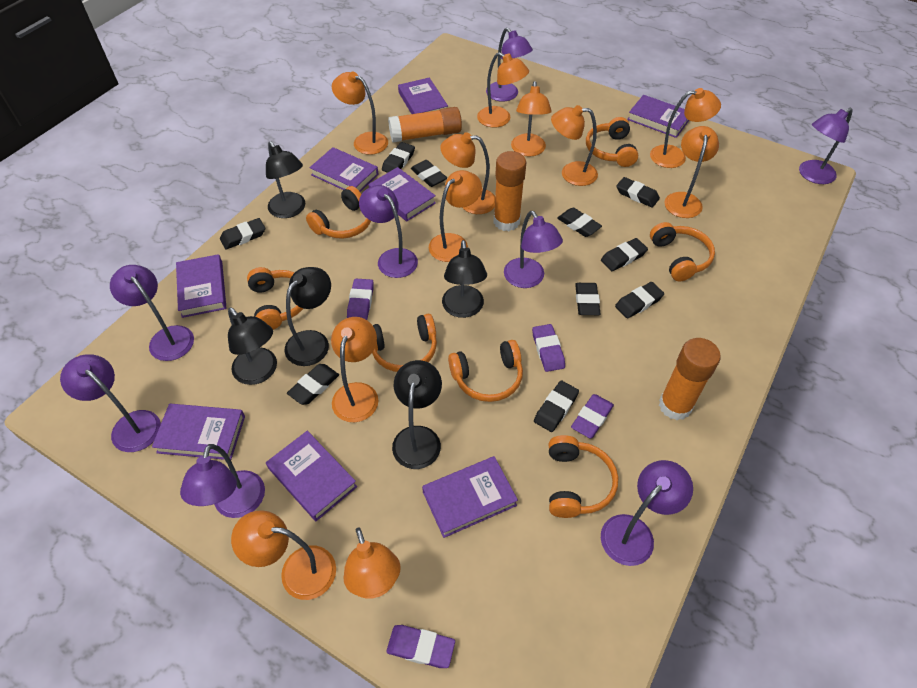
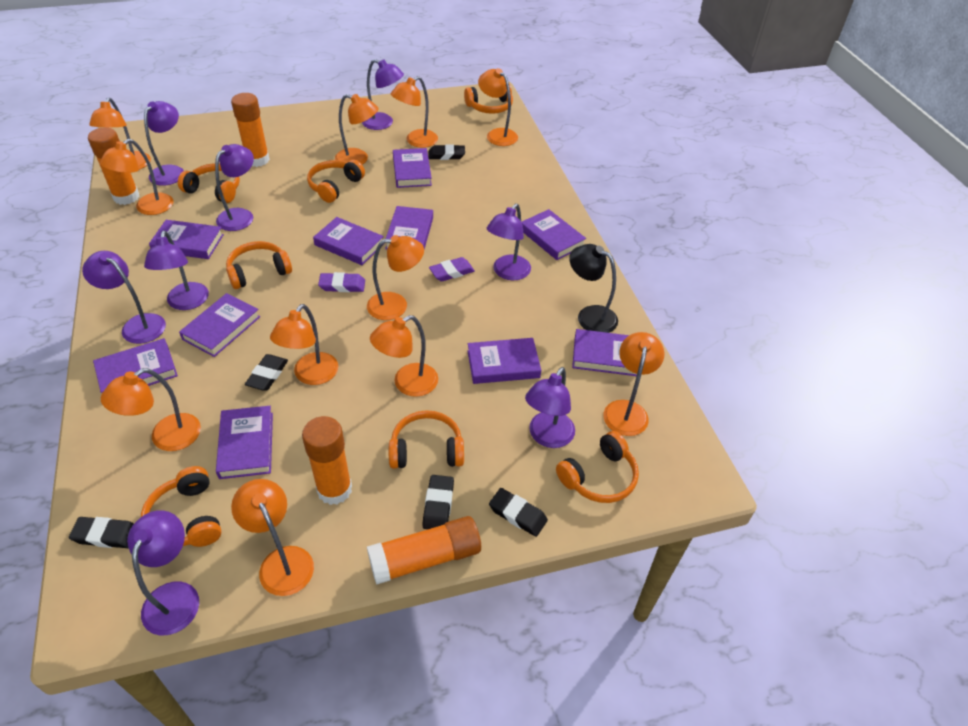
black eraser: [220,218,265,249] [287,364,339,405] [382,142,415,173] [411,160,447,187] [534,381,579,432] [557,208,602,237] [575,283,601,315] [601,238,648,271] [615,282,664,319] [616,177,660,208] = 10 -> [69,517,134,548] [245,354,288,391] [422,475,454,529] [428,144,465,160] [489,488,548,537] = 5
black lamp: [228,307,277,385] [266,141,306,218] [284,267,331,366] [392,360,442,469] [442,240,487,318] = 5 -> [569,244,618,333] = 1
orange glue stick: [388,107,462,142] [493,151,527,231] [659,338,721,420] = 3 -> [88,127,140,205] [231,93,270,167] [302,416,352,505] [367,516,481,585] = 4
purple book: [152,404,245,460] [176,254,226,318] [266,431,357,521] [310,147,378,192] [368,167,436,221] [398,78,448,114] [422,456,518,538] [627,95,689,138] = 8 -> [93,338,178,393] [149,220,224,259] [179,293,260,357] [216,406,273,479] [313,217,384,265] [385,206,433,250] [393,148,432,188] [468,338,541,384] [522,209,586,260] [572,329,637,376] = 10
purple eraser: [347,279,374,320] [386,625,455,668] [532,324,565,372] [571,394,614,439] = 4 -> [318,272,365,292] [429,257,475,282] = 2

